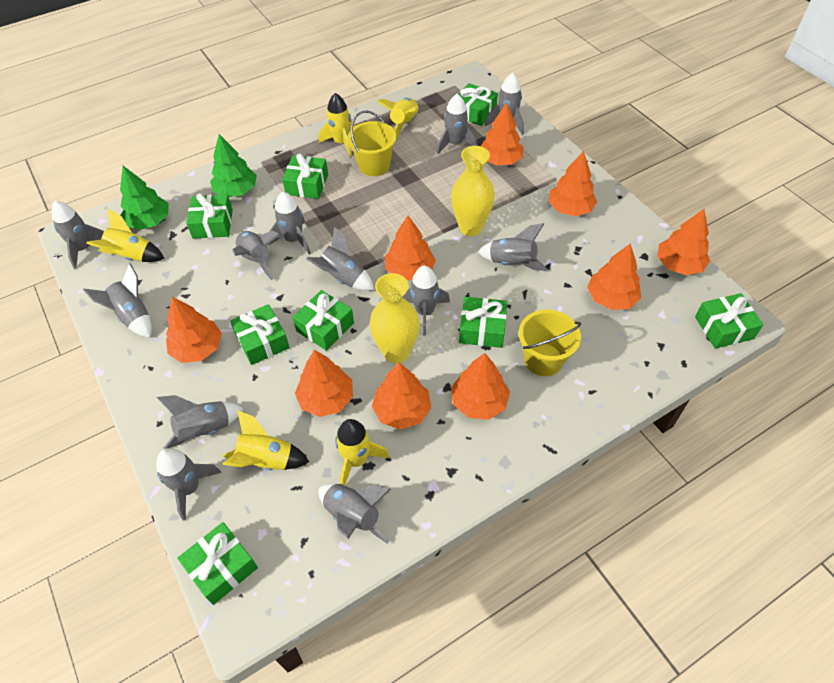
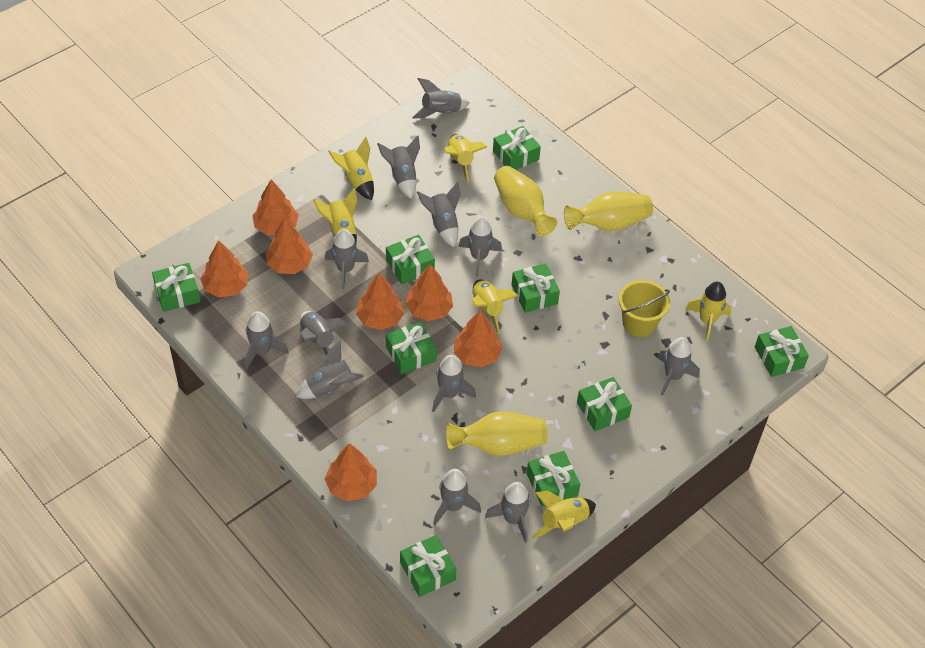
green gift: [177,522,258,605] [186,193,233,239] [230,304,290,365] [282,154,328,199] [293,290,354,351] [458,83,498,126] [459,297,507,348] [695,293,763,349] = 8 -> [152,263,200,312] [386,235,435,284] [386,322,437,374] [400,535,456,597] [493,126,541,170] [512,263,560,313] [526,451,580,507] [577,377,632,431] [755,326,809,377] = 9
green tree: [120,166,169,230] [210,134,257,197] = 2 -> none = 0
orange tree: [166,297,222,363] [295,350,353,417] [372,362,431,429] [385,215,436,280] [451,353,510,420] [481,102,523,165] [549,151,597,216] [587,243,641,310] [657,209,710,275] = 9 -> [200,240,248,298] [252,179,299,235] [266,218,313,274] [325,443,377,501] [356,273,404,330] [405,264,453,321] [454,310,503,367] = 7
yellow bucket: [347,110,396,176] [519,310,581,376] = 2 -> [619,280,670,337] = 1
yellow rocket: [86,209,165,262] [222,410,309,470] [319,93,355,157] [335,419,390,486] [377,98,419,138] = 5 -> [313,188,358,243] [328,137,374,200] [444,134,487,182] [472,279,518,334] [532,491,596,539] [686,281,731,342] = 6
yellow vase: [370,273,420,364] [451,146,495,236] = 2 -> [446,411,547,456] [494,166,557,236] [564,191,653,231] = 3

